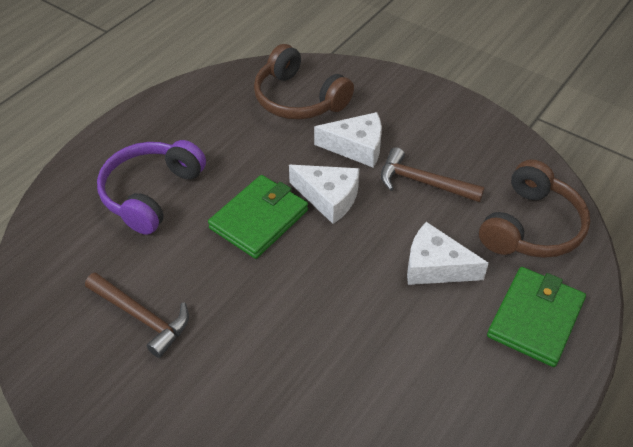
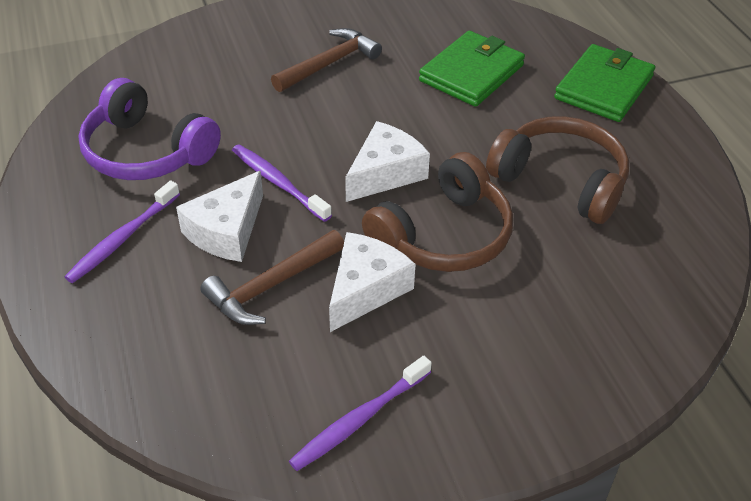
purple toothbrush: none = 0 -> [65,180,180,283] [232,145,332,222] [289,356,432,471] = 3

